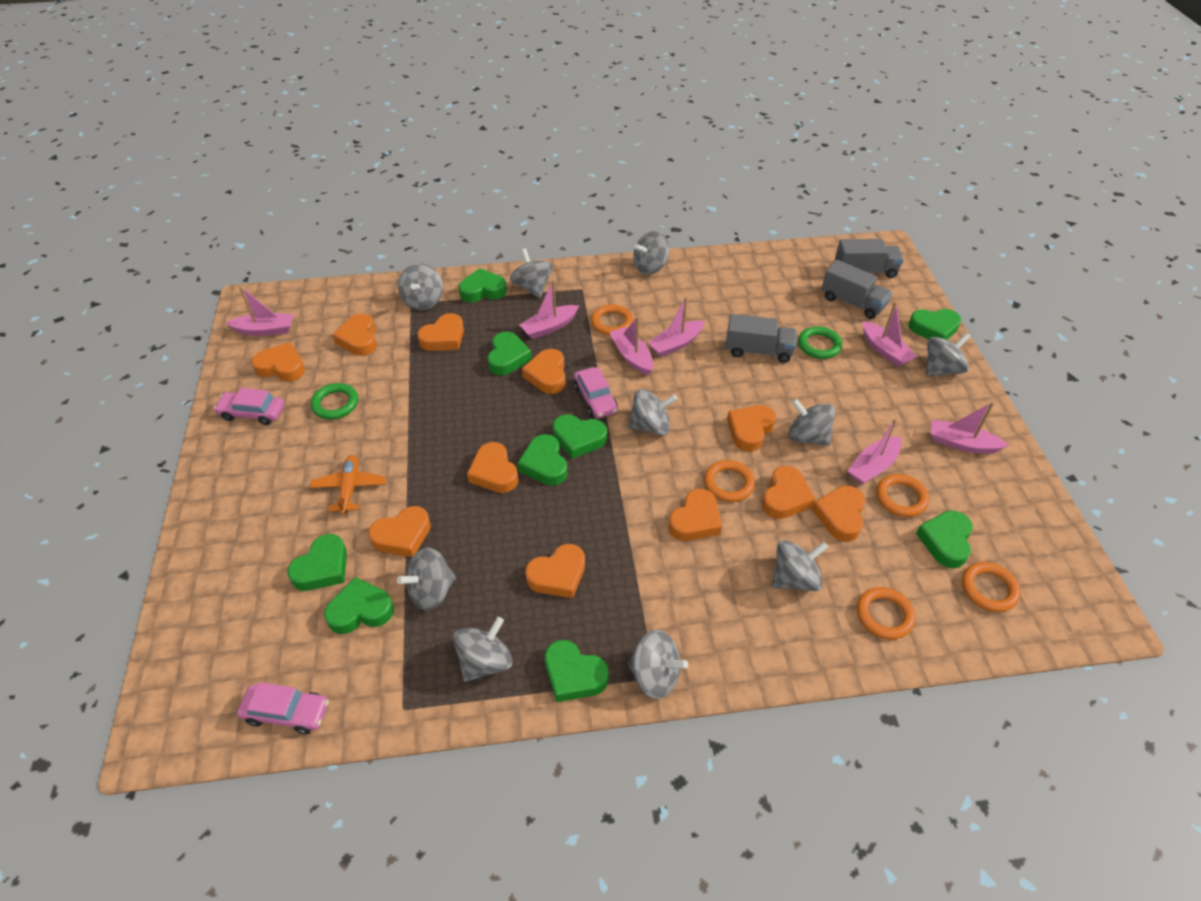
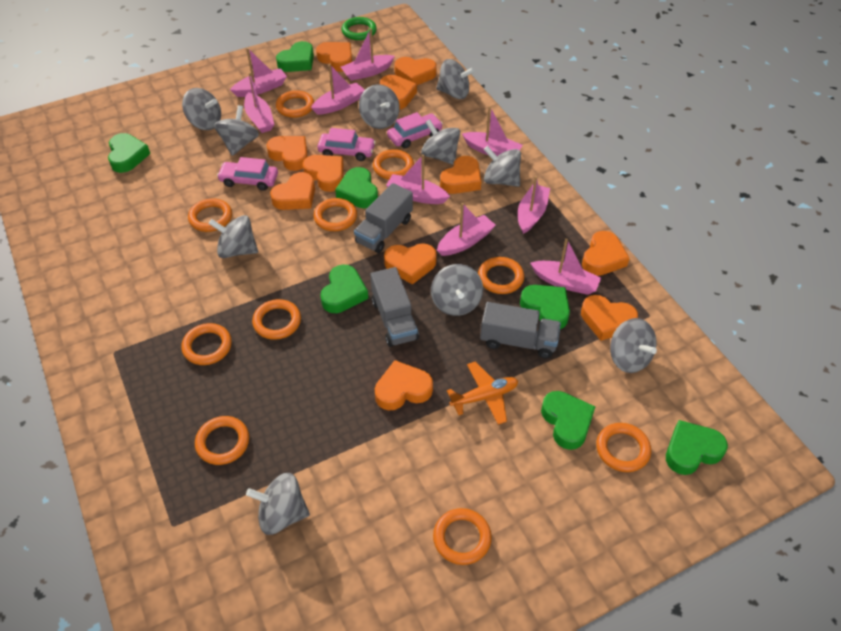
green heart: [287,534,347,591] [324,577,394,634] [459,268,507,302] [488,332,532,375] [518,434,567,486] [545,640,609,702] [553,415,607,459] [908,309,961,340] [916,510,973,568] = 9 -> [108,133,150,173] [276,41,314,72] [320,265,368,313] [335,167,378,208] [520,285,570,329] [541,391,595,450] [666,420,728,475] = 7
green ring: [311,383,358,419] [798,326,842,359] = 2 -> [342,17,377,40] = 1
orange ring: [591,304,633,335] [704,460,755,502] [857,587,915,639] [876,474,929,517] [962,562,1021,612] = 5 -> [181,323,232,365] [188,198,232,232] [195,416,249,465] [252,299,301,340] [276,90,314,118] [313,198,357,231] [373,149,414,179] [433,508,492,565] [478,257,524,294] [596,423,651,472] = 10
pink boat: [226,286,294,336] [519,280,579,339] [610,316,653,375] [648,297,705,357] [848,419,902,485] [863,302,917,367] [931,402,1009,454] = 7 -> [230,48,287,97] [244,72,274,133] [311,64,364,115] [341,28,395,81] [386,155,450,204] [437,203,496,256] [462,106,522,156] [518,176,550,234] [530,238,601,295] = 9

